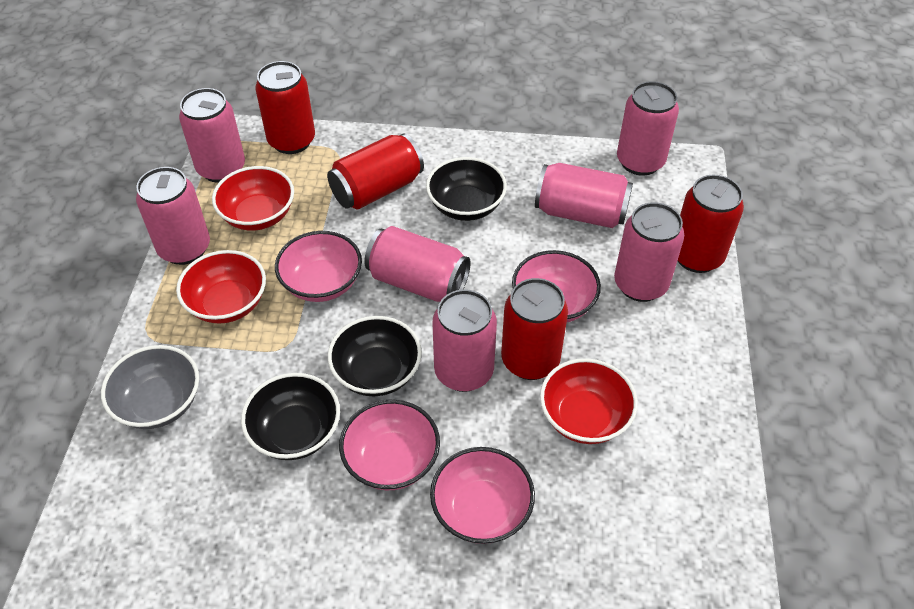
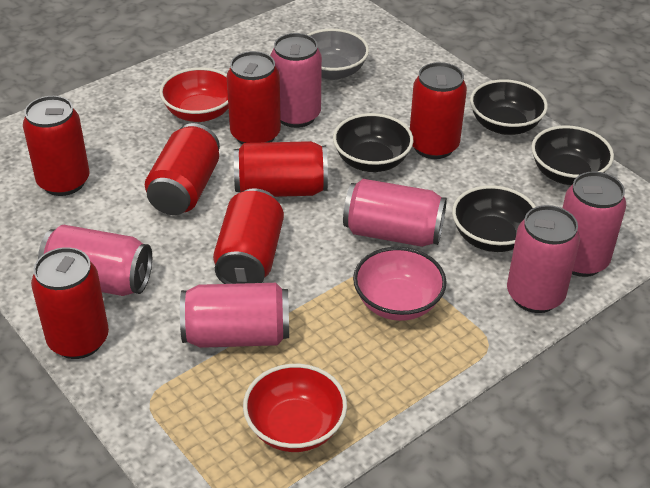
black bowl: [241,373,340,460] [328,316,422,396] [426,157,507,221] = 3 -> [333,113,413,172] [452,185,536,252] [470,79,548,135] [531,125,614,185] = 4
pink bowl: [275,231,362,302] [339,400,440,491] [430,447,535,544] [512,250,601,322] = 4 -> [353,247,447,321] = 1
pink can: [136,167,210,265] [179,88,245,183] [364,226,471,302] [432,290,497,392] [535,163,633,228] [614,202,684,302] [617,81,679,176] = 7 -> [38,225,152,296] [180,283,289,348] [270,33,322,128] [343,179,447,247] [507,205,580,313] [563,171,626,277] = 6
red bowl: [176,250,266,324] [212,166,294,231] [540,358,638,444] = 3 -> [159,67,228,122] [243,364,347,452] = 2
red can: [255,61,315,154] [327,133,424,210] [501,278,568,380] [678,175,744,273] = 4 -> [23,96,90,196] [31,247,109,359] [145,123,220,215] [213,188,284,284] [227,51,281,145] [234,141,328,197] [410,62,467,159] = 7

